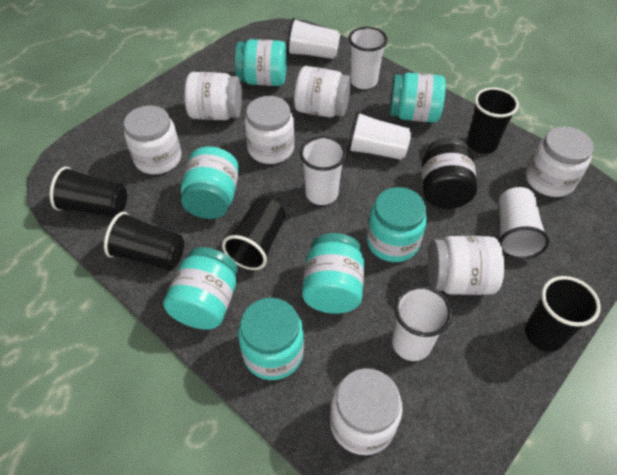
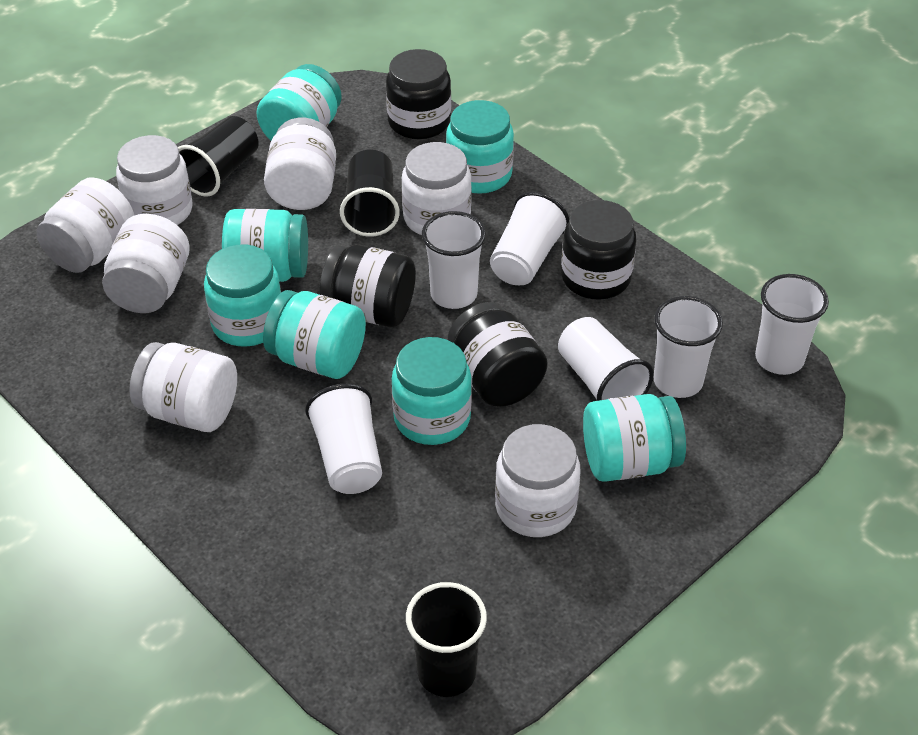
black cup: [49,167,127,218] [104,212,184,270] [222,197,285,270] [467,87,519,154] [525,276,601,352] = 5 -> [178,116,259,197] [340,149,400,237] [406,582,487,697] = 3
black jar: [422,138,477,209] = 1 -> [319,244,416,328] [386,49,451,139] [448,302,548,407] [561,200,636,300] = 4

